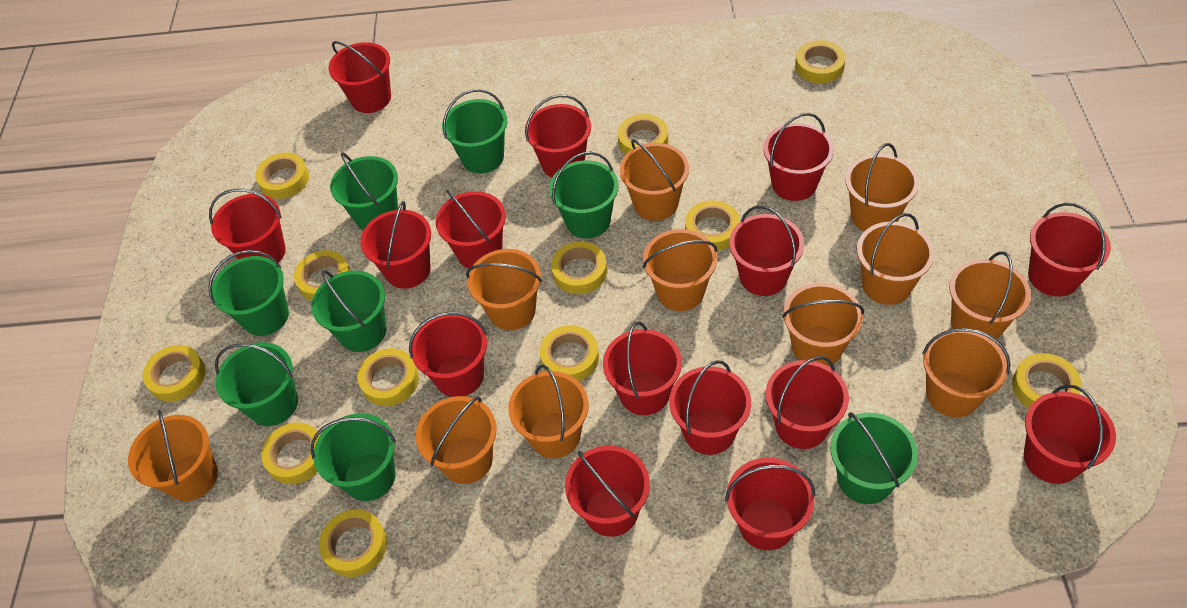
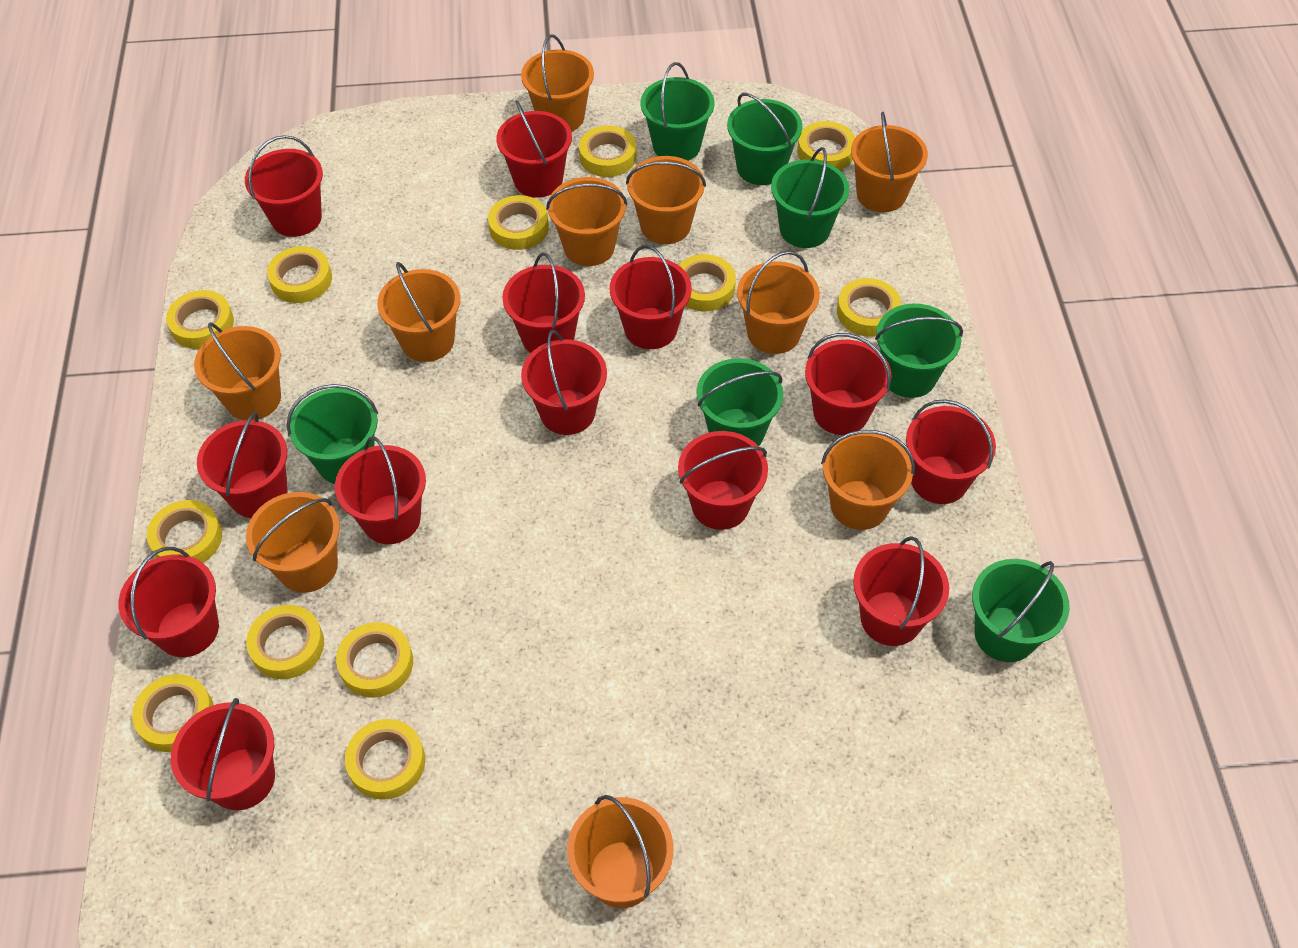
green bucket: [208,250,289,336] [215,342,298,426] [311,270,386,352] [311,413,396,501] [330,152,398,230] [442,89,507,174] [549,151,619,239] [830,412,918,504] = 8 -> [287,384,378,484] [641,62,714,161] [696,358,783,446] [727,93,803,185] [771,147,849,248] [875,304,963,398] [972,559,1070,662] = 7
orange bucket: [128,410,218,501] [416,396,497,484] [466,249,542,330] [508,365,589,459] [620,139,689,221] [643,229,717,311] [782,283,864,366] [845,143,919,231] [857,213,934,305] [922,328,1010,417] [949,251,1031,339] = 11 -> [194,323,281,420] [246,492,340,593] [377,262,460,362] [521,35,594,132] [546,177,627,266] [567,795,674,908] [626,156,706,244] [737,251,820,354] [821,430,915,530] [851,112,928,213] = 10
red bucket: [209,189,286,263] [328,41,391,113] [360,201,431,289] [409,312,487,397] [436,190,506,269] [525,95,591,177] [565,446,650,537] [603,322,682,415] [669,360,751,455] [725,458,816,550] [729,206,804,296] [763,113,834,201] [766,356,849,449] [1024,385,1116,484] [1028,203,1111,297] = 15 -> [118,547,219,657] [171,698,275,810] [197,412,288,518] [245,135,323,237] [335,436,426,544] [496,100,572,198] [502,252,585,353] [521,330,607,435] [610,245,692,349] [678,431,768,530] [805,333,892,435] [853,536,949,646] [906,399,996,504] = 13

